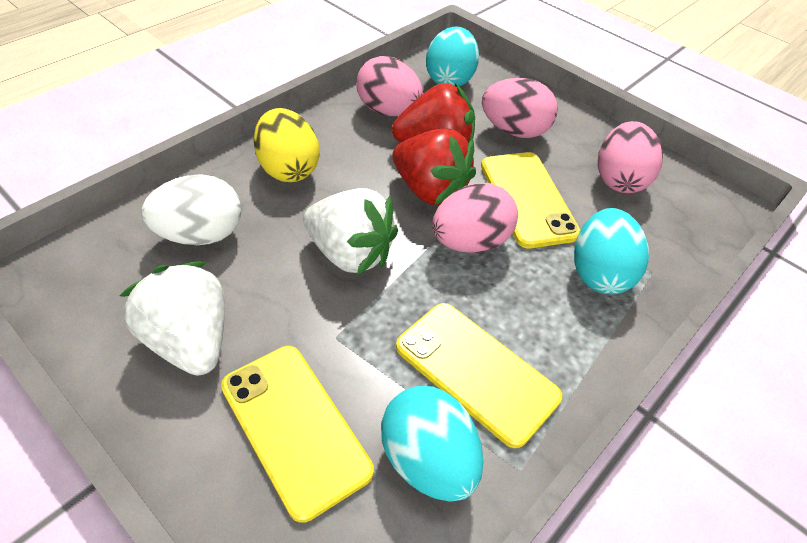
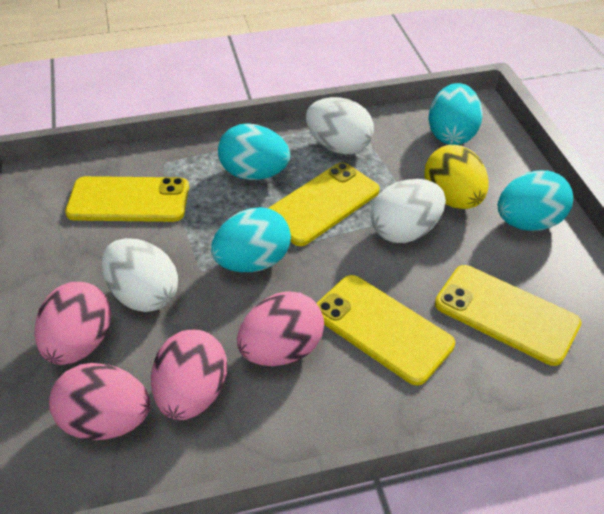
red strawberry: [392,83,475,143] [392,129,476,205] = 2 -> none = 0
turquoise egg: [381,386,483,502] [426,27,479,86] [574,208,649,294] = 3 -> [211,207,291,272] [218,123,290,180] [428,83,483,145] [498,170,573,231] = 4
white egg: [142,175,241,245] = 1 -> [101,238,178,312] [306,97,374,154] [370,179,446,243] = 3
white strawberry: [120,262,225,376] [303,188,398,275] = 2 -> none = 0
yellow phone: [221,346,374,523] [396,303,562,448] [481,152,580,248] = 3 -> [65,176,189,222] [268,163,380,246] [316,275,455,386] [435,265,582,366] = 4

